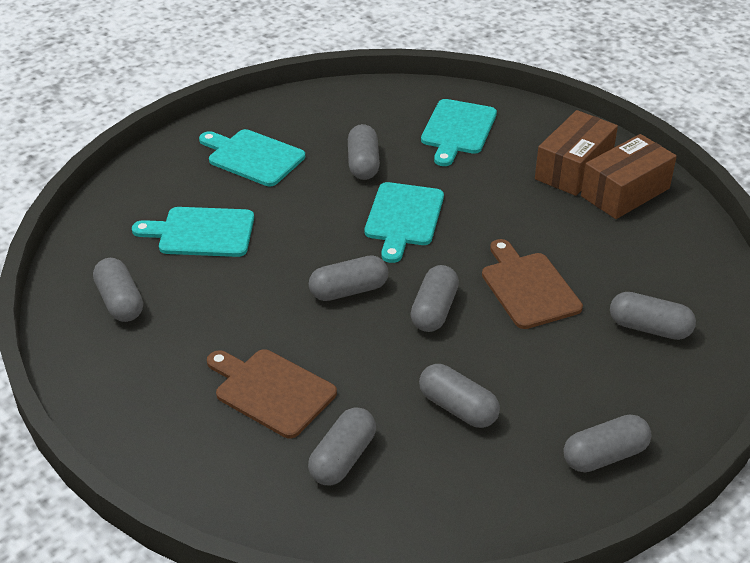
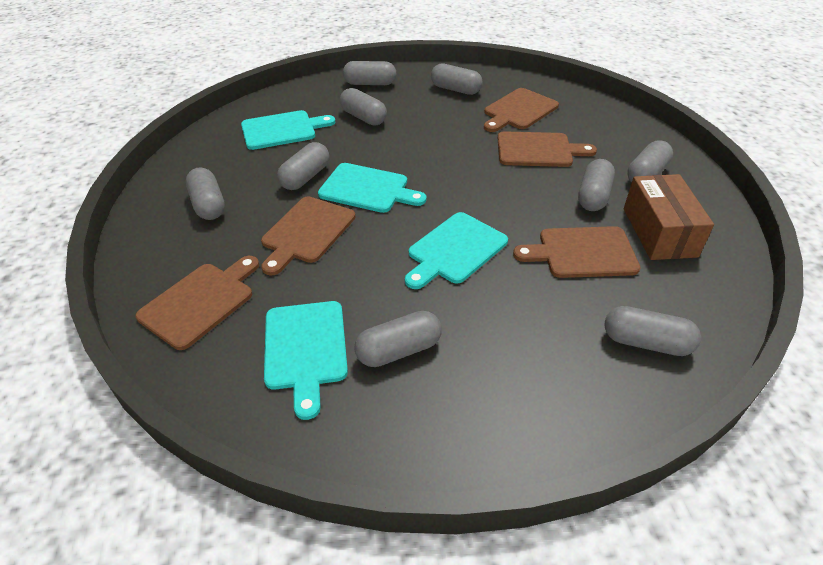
brown box: [535,110,618,196] [581,134,677,219] = 2 -> [624,174,714,260] = 1
brown cutting board: [207,349,337,438] [482,239,583,329] = 2 -> [135,256,259,350] [261,196,356,276] [484,88,559,132] [498,131,597,167] [513,226,641,278] = 5
grey capsule: [93,258,143,322] [308,407,376,485] [309,255,388,301] [348,124,380,180] [411,265,459,332] [419,364,500,428] [564,415,652,472] [610,292,696,340] = 8 -> [186,167,225,220] [277,142,330,190] [340,88,387,126] [343,61,396,85] [354,311,442,367] [431,63,482,95] [578,159,615,211] [604,306,701,356] [627,140,673,183] = 9

